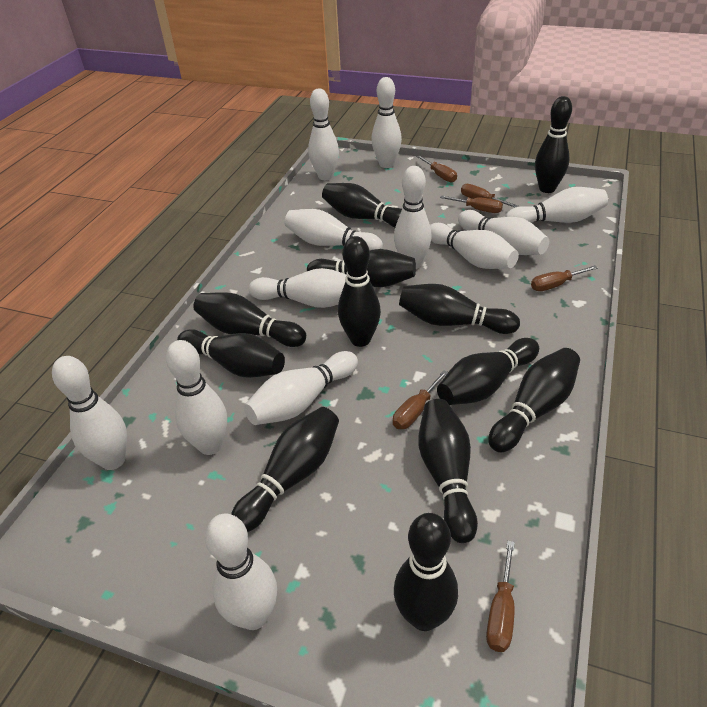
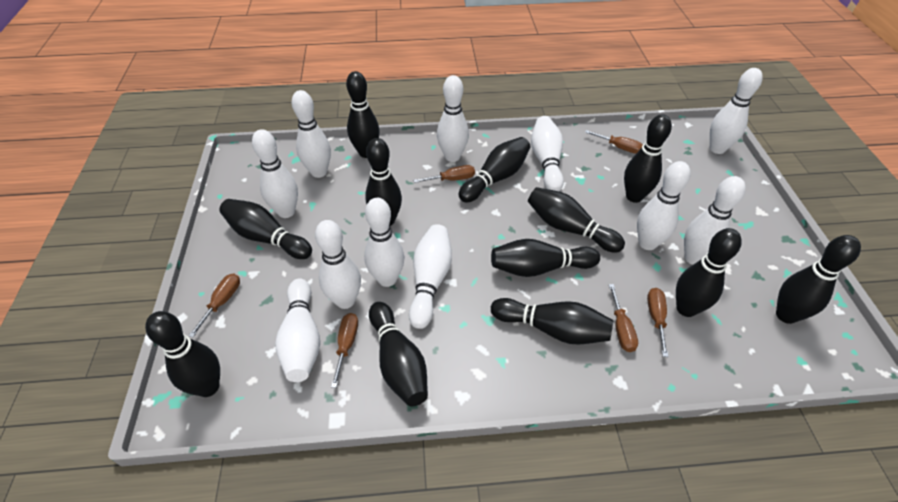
white bowling pin: [52,356,127,470] [166,340,227,455] [205,514,277,630] [244,351,358,425] [249,268,347,308] [285,209,383,251] [308,89,339,180] [371,77,402,168] [394,166,432,269] [430,223,519,269] [458,210,549,255] [505,187,608,223] = 12 -> [252,129,298,218] [275,279,320,382] [292,90,331,178] [315,220,361,309] [364,198,404,287] [409,224,452,329] [437,75,469,162] [531,116,564,191] [637,161,691,250] [684,176,746,265] [710,68,763,154] = 11

